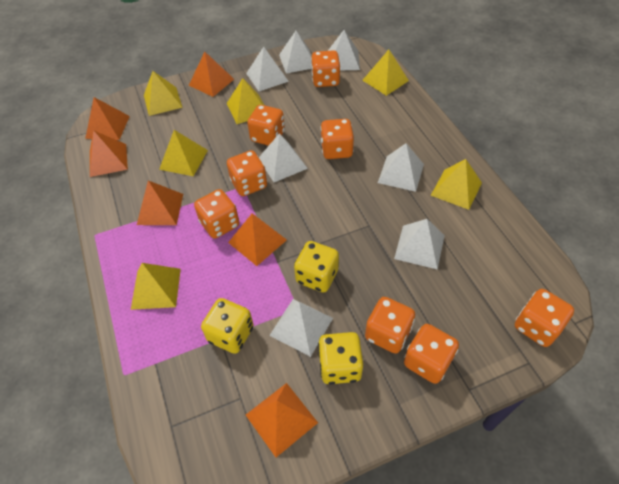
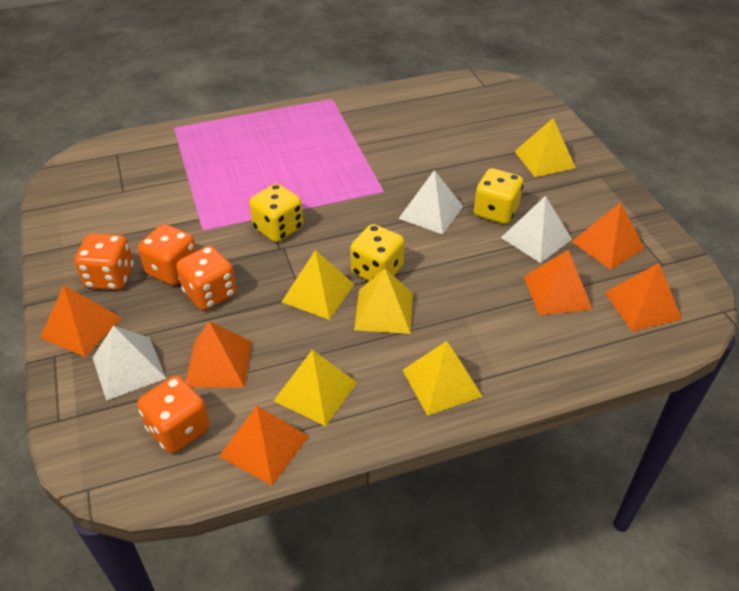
orange dice: [194,189,239,239] [227,150,267,196] [247,105,285,146] [311,50,340,87] [320,119,354,159] [365,297,415,354] [404,324,459,384] [515,289,574,347] = 8 -> [74,233,134,290] [137,376,210,454] [138,224,197,285] [176,246,237,310] = 4
white pyramid: [246,47,289,91] [259,133,308,182] [269,299,333,357] [279,31,312,73] [328,30,360,71] [378,143,424,192] [394,219,445,270] = 7 -> [93,326,166,401] [398,170,463,234] [501,196,572,263] = 3
yellow pyramid: [131,263,181,310] [144,71,183,116] [159,130,208,176] [227,78,264,124] [362,50,409,96] [431,159,482,210] = 6 -> [274,350,358,427] [282,250,354,320] [354,269,413,334] [403,341,483,416] [514,118,576,177] = 5

